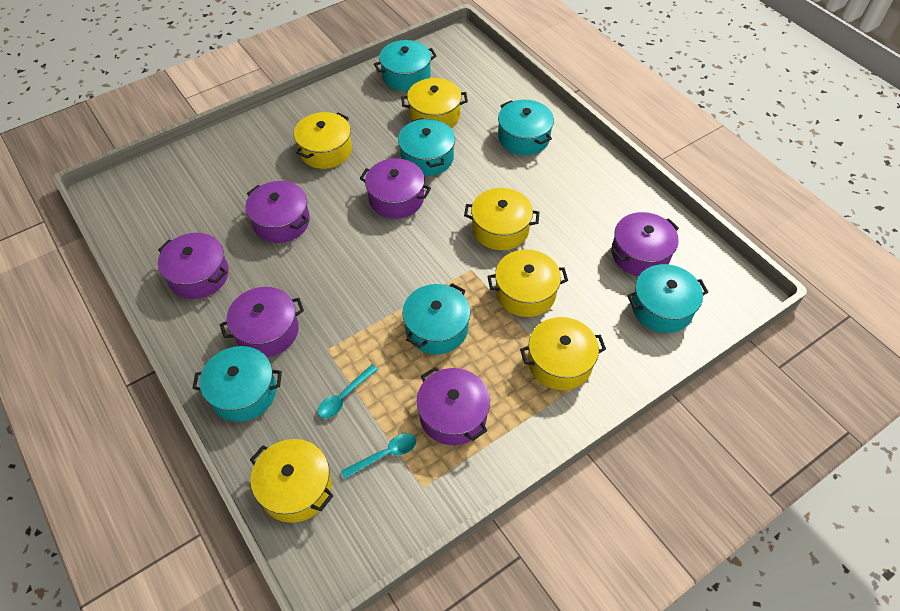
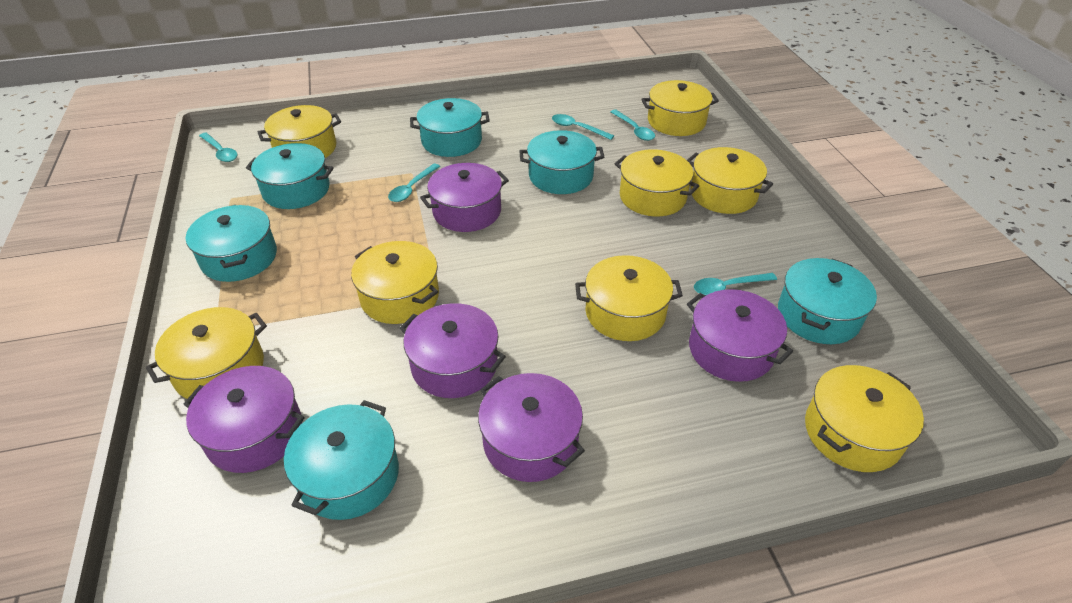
purple pot: [158,233,229,299] [220,287,304,357] [246,181,310,243] [359,158,431,219] [417,367,490,445] [611,212,679,276] = 6 -> [183,366,305,473] [400,303,506,398] [420,163,509,232] [478,373,585,482] [687,289,793,382] = 5
turquoise spoon: [318,364,378,418] [341,433,416,479] = 2 -> [199,133,237,162] [388,163,440,202] [552,114,614,140] [610,109,655,141] [694,273,777,296] = 5
yellow pot: [250,439,333,523] [294,112,352,169] [401,78,468,128] [464,188,540,250] [487,250,568,317] [520,317,606,390] = 6 -> [146,307,267,399] [258,105,341,158] [351,241,439,324] [575,255,683,341] [615,149,699,216] [641,80,719,136] [687,147,773,214] [805,365,924,472] = 8

